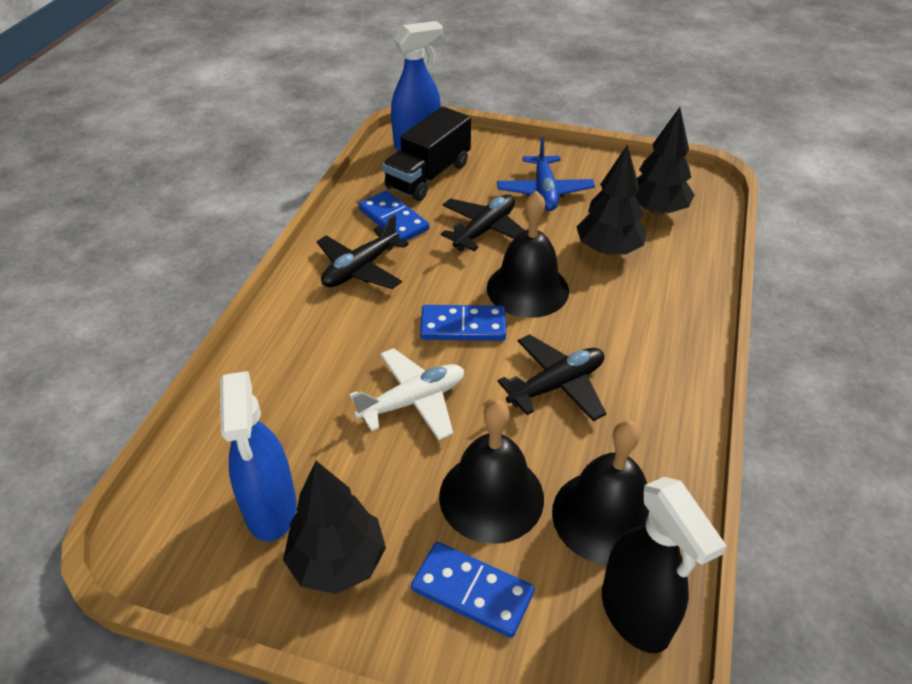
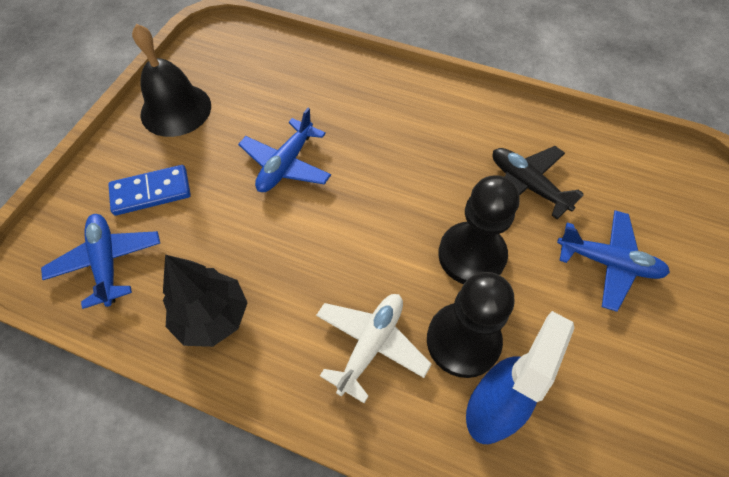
black bell: [439,400,544,544] [487,191,569,318] [552,420,649,565] = 3 -> [132,24,211,137] = 1
black pawn: none = 0 -> [427,272,514,378] [438,175,520,284] = 2
black plane: [317,214,409,289] [441,195,525,252] [497,334,606,422] = 3 -> [493,146,583,219] = 1
black spray bottle: [602,477,727,653] = 1 -> none = 0
black tree: [283,461,386,594] [576,144,647,255] [635,107,695,215] = 3 -> [163,255,248,347] = 1
black truck: [382,106,471,201] = 1 -> none = 0
blue domino: [359,191,429,241] [411,542,535,638] [420,305,506,341] = 3 -> [108,165,191,216] = 1
blue plane: [497,137,595,211] = 1 -> [41,214,160,309] [238,108,331,192] [557,210,670,312] = 3
blue spray bottle: [220,371,297,542] [391,21,443,151] = 2 -> [466,311,574,444] = 1

